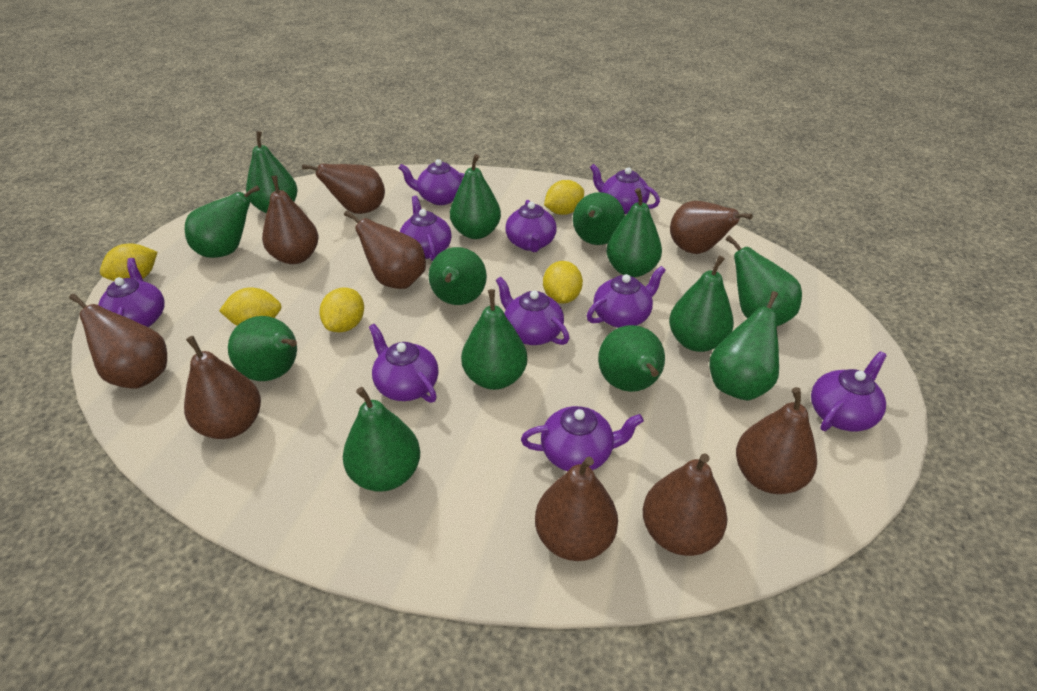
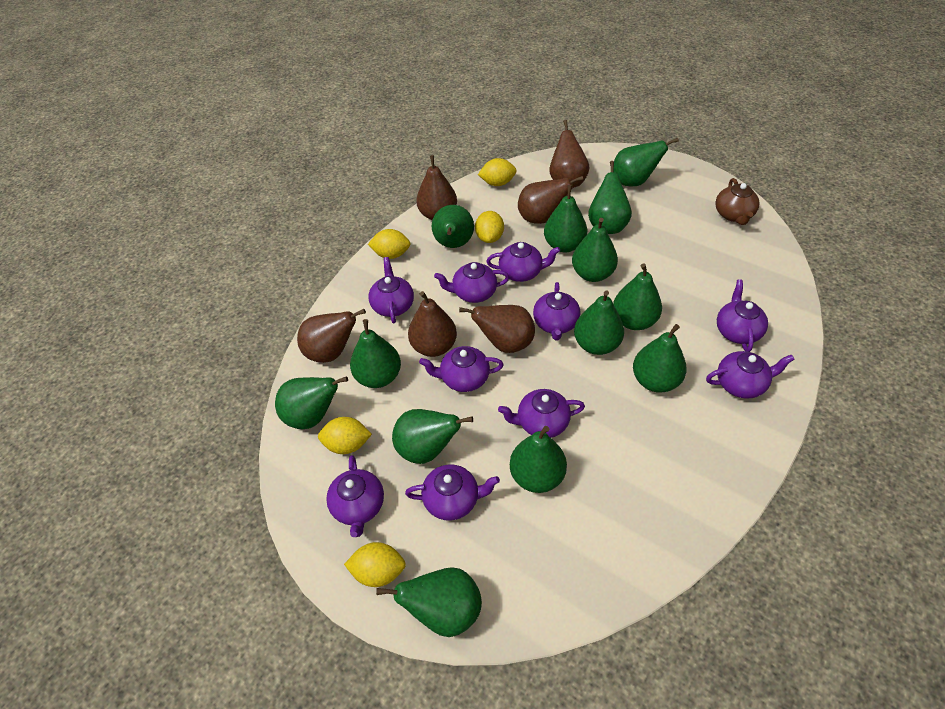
brown pear: [69,294,167,388] [184,336,261,439] [262,175,318,264] [302,164,385,214] [344,211,426,289] [535,457,618,561] [643,453,727,556] [670,201,753,254] [736,387,817,494] = 9 -> [297,309,366,363] [408,291,457,357] [416,155,457,220] [459,305,535,353] [518,176,583,224] [550,120,590,188] = 6
brown teapot: none = 0 -> [715,178,760,225] = 1

